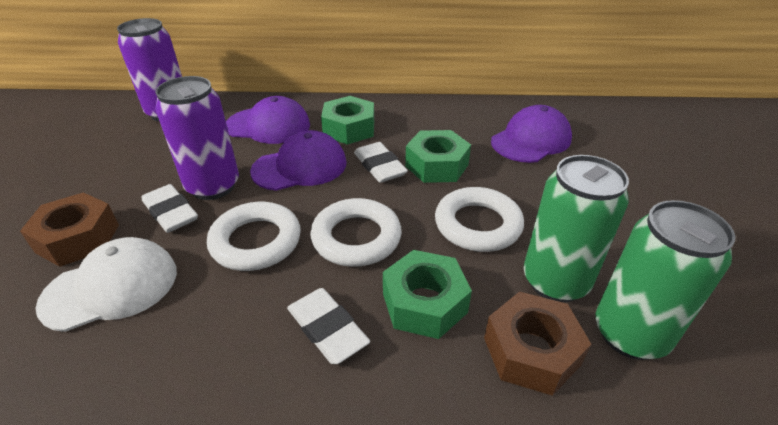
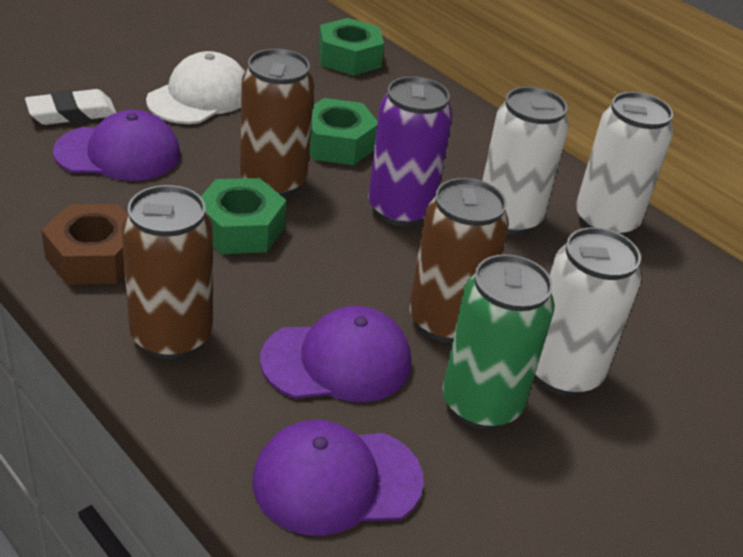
brown can: none = 0 -> [122,185,213,359] [240,49,315,197] [409,178,509,343] = 3
brown nut: [20,192,119,267] [484,291,591,396] = 2 -> [41,204,127,285] = 1
green can: [524,155,629,303] [596,200,736,360] = 2 -> [443,254,555,430] = 1
purple can: [117,18,182,122] [155,76,239,200] = 2 -> [368,76,453,227] = 1
white can: none = 0 -> [482,87,569,235] [535,227,641,396] [576,92,673,236] = 3
white eraser: [142,184,198,233] [287,288,370,364] [354,142,408,183] = 3 -> [25,89,116,125] = 1
white ring: [207,202,301,271] [310,198,402,267] [435,187,524,252] = 3 -> none = 0

